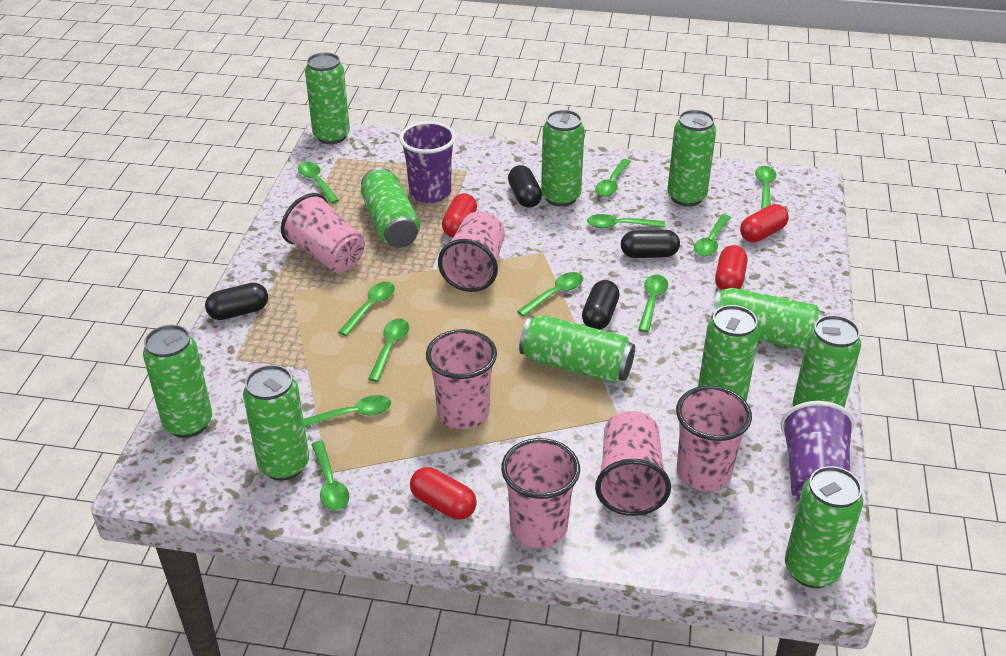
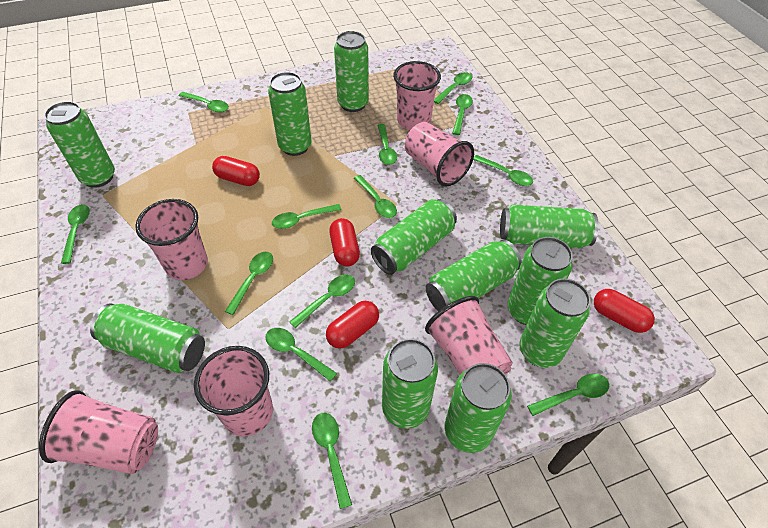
black capsule: [205,283,268,320] [508,165,542,208] [582,280,620,330] [621,230,680,258] = 4 -> none = 0
green spoon: [298,162,339,204] [304,395,391,427] [311,441,349,511] [338,282,395,336] [368,319,409,382] [517,272,583,317] [587,214,665,228] [595,159,631,197] [638,275,668,332] [694,214,731,256] [755,166,776,209] = 11 -> [61,204,90,264] [179,92,229,113] [225,252,273,315] [265,328,337,382] [272,204,342,229] [289,274,355,328] [312,413,352,509] [354,175,397,218] [377,124,397,165] [434,72,472,104] [452,94,473,135] [473,155,533,186] [527,374,609,416] = 13
purple cup: [399,121,456,203] [780,401,855,502] = 2 -> none = 0

